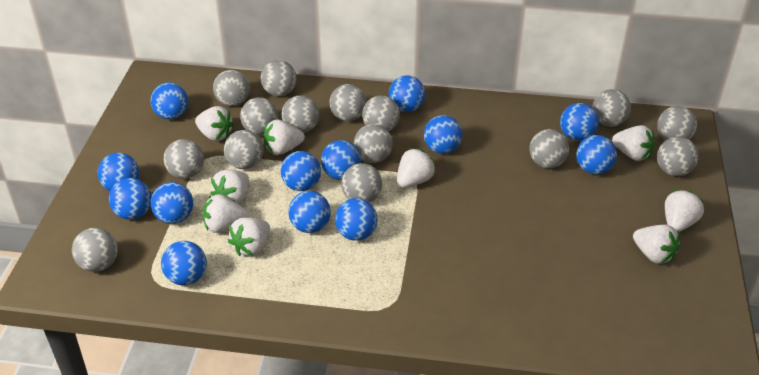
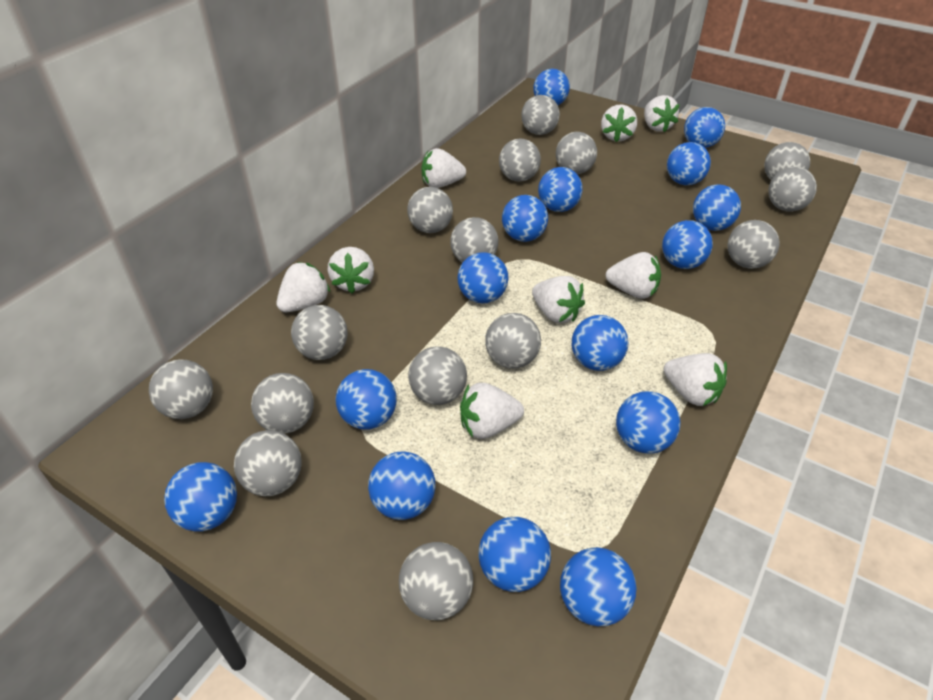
blue ball: [97,153,139,191] [109,178,152,220] [151,82,188,120] [151,182,193,224] [161,241,207,285] [281,151,321,191] [288,191,331,233] [321,140,361,180] [335,198,378,241] [389,75,425,112] [424,115,462,154] [560,103,599,141] [576,135,617,174] = 13 -> [164,462,237,532] [336,369,397,430] [368,452,436,520] [458,252,508,303] [479,517,551,592] [502,195,548,242] [533,69,570,105] [538,167,583,212] [560,547,637,626] [572,315,628,371] [616,391,681,454] [662,220,713,269] [667,142,711,185] [684,107,725,148] [693,184,741,231] = 15

